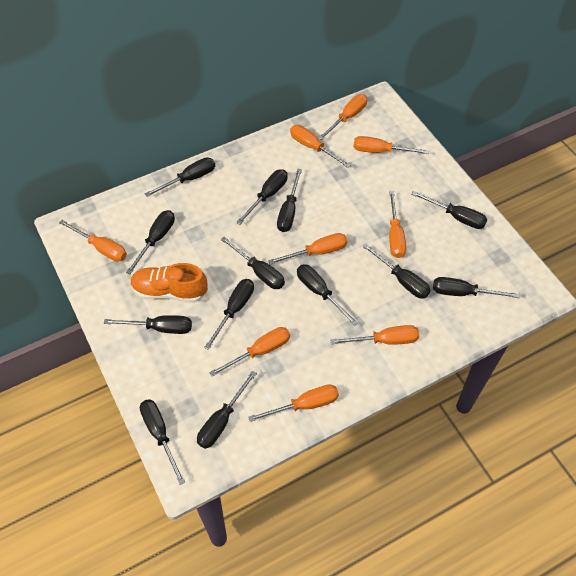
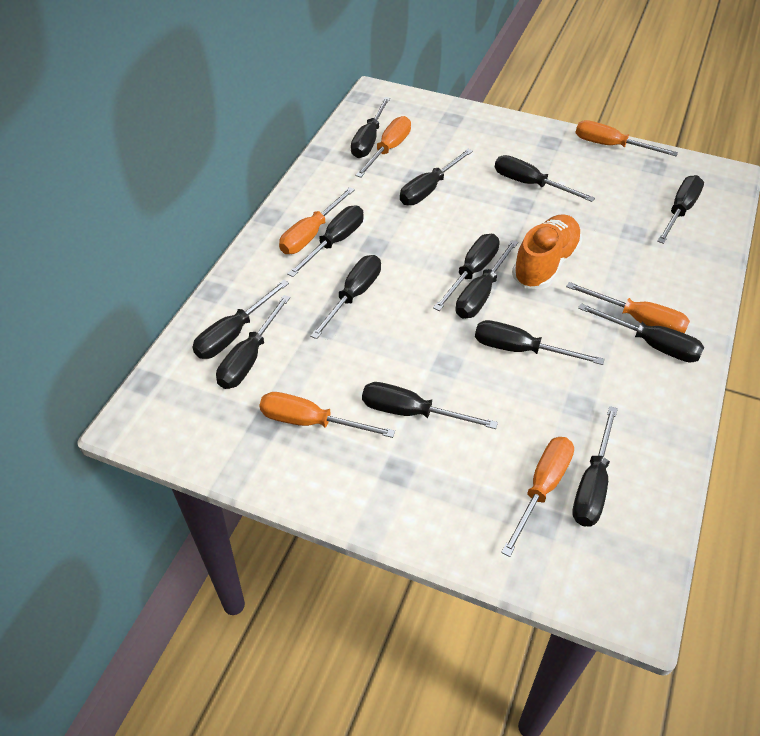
black screwdriver: [104,315,192,334] [126,210,175,274] [140,399,185,485] [145,157,215,197] [197,371,257,449] [204,279,254,350] [221,237,285,289] [236,169,288,224] [277,169,302,232] [297,264,358,326] [362,244,431,298] [411,191,488,229] [433,277,520,298] = 13 -> [192,280,289,359] [216,295,290,389] [287,205,364,277] [310,255,381,339] [351,97,390,158] [362,382,498,429] [400,149,473,205] [433,234,500,311] [456,240,518,318] [475,320,604,365] [495,155,595,202] [572,406,618,527] [578,303,704,362] [657,175,704,244] = 14
orange screwdriver: [59,220,127,262] [209,327,290,377] [248,384,339,422] [268,233,347,265] [290,125,351,168] [318,94,367,140] [330,325,419,345] [354,136,429,154] [389,191,406,258] = 9 -> [259,392,395,438] [279,187,355,254] [355,116,411,178] [501,437,574,557] [566,282,690,334] [576,120,678,156] = 6

